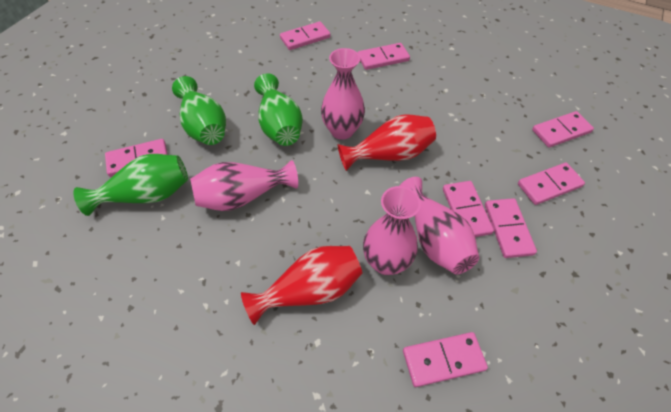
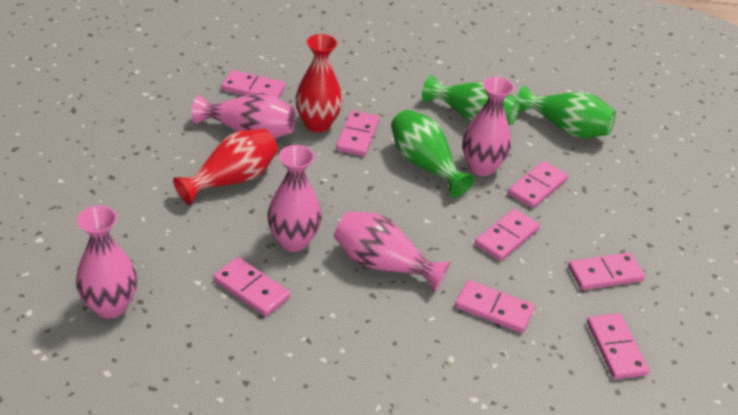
pink vase: [190,160,298,211] [321,48,365,140] [363,186,421,275] [399,177,479,274] = 4 -> [76,206,137,319] [192,93,296,139] [267,145,322,252] [334,211,450,292] [462,77,514,176] = 5

